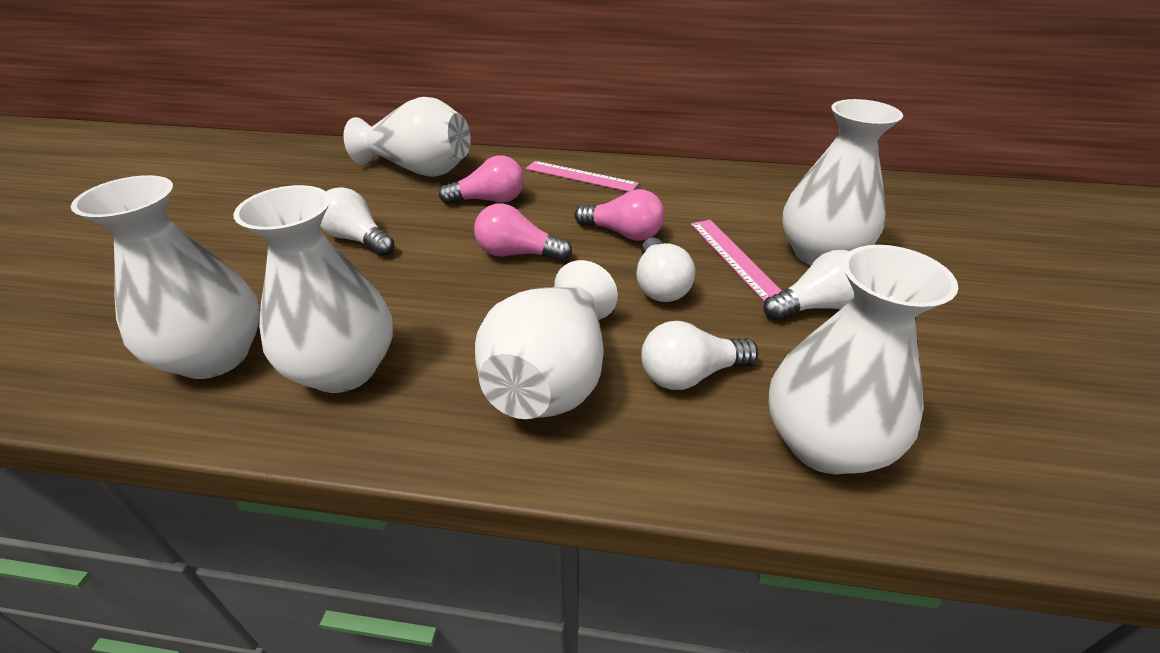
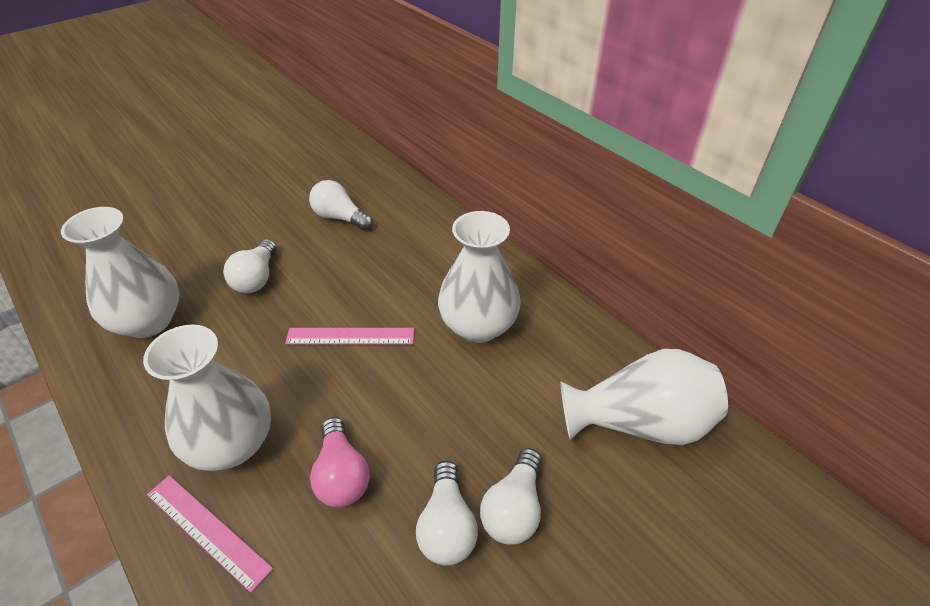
pink light bulb: [439,155,524,204] [474,203,572,261] [575,189,665,241] = 3 -> [310,417,370,507] = 1
white vase: [71,175,260,379] [233,185,393,393] [343,97,471,177] [475,260,618,419] [768,245,958,474] [782,99,903,266] = 6 -> [61,207,179,338] [143,325,271,471] [438,211,521,343] [560,349,728,445] = 4

